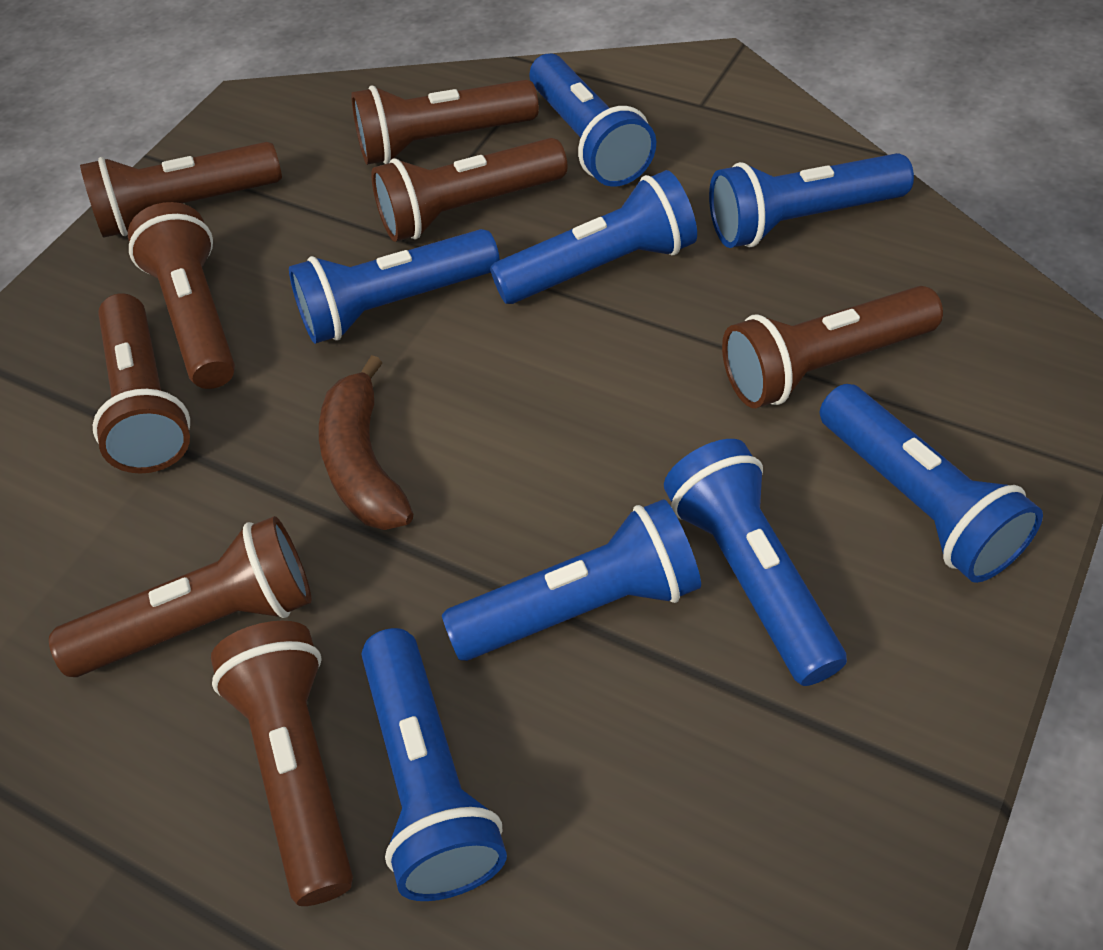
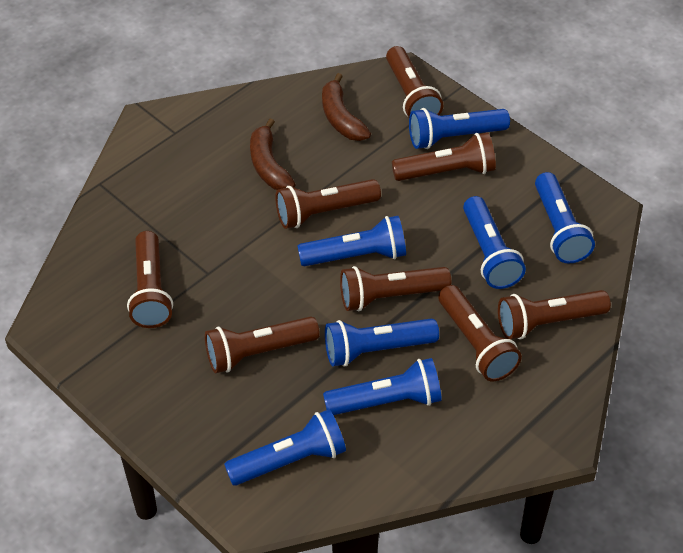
blue flashlight: [289,229,500,344] [361,628,507,901] [442,499,701,661] [490,170,697,304] [530,54,656,187] [664,439,847,686] [709,153,914,248] [820,384,1043,583] = 8 -> [224,409,346,486] [298,216,406,266] [323,358,442,415] [325,318,439,367] [409,108,510,149] [463,196,526,289] [535,172,595,263] = 7
brown banana: [319,355,413,530] = 1 -> [250,118,296,190] [322,73,371,141] = 2

